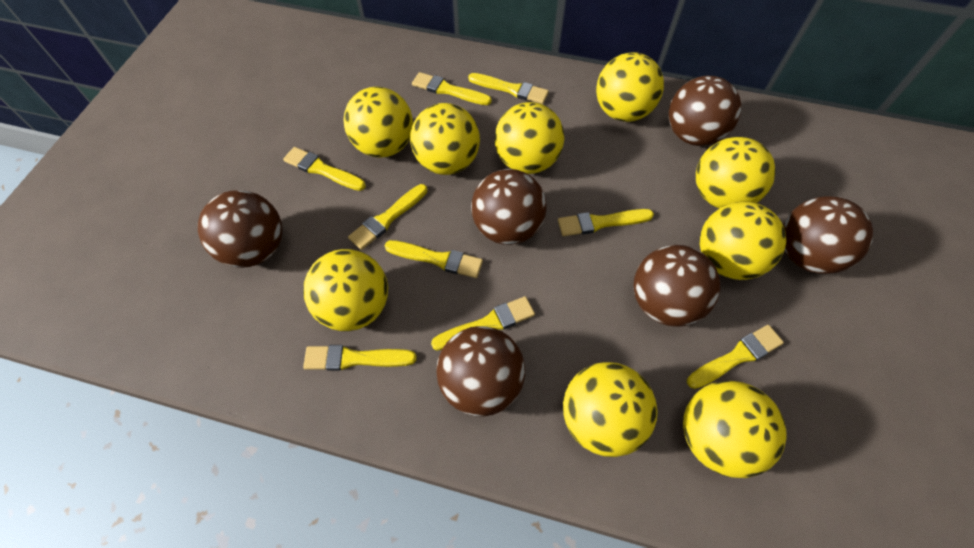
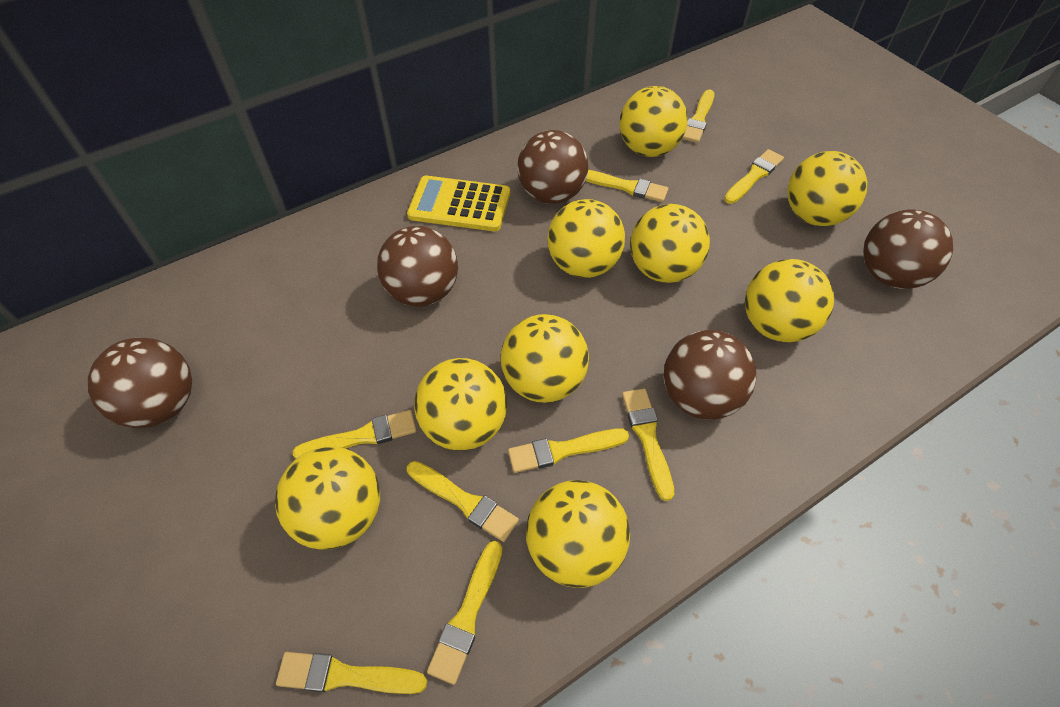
brown ball: [198,190,282,268] [436,326,525,416] [471,169,547,245] [634,245,720,327] [669,76,741,146] [783,196,873,274] = 6 -> [88,338,192,428] [377,226,458,307] [517,130,588,204] [664,330,756,420] [863,209,953,289] = 5
yellow calculator: none = 0 -> [407,176,510,231] = 1

